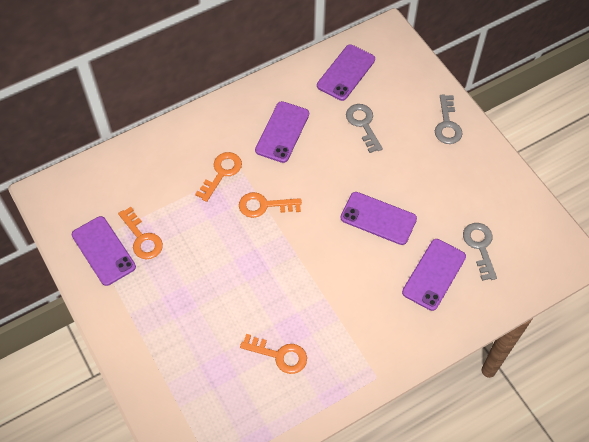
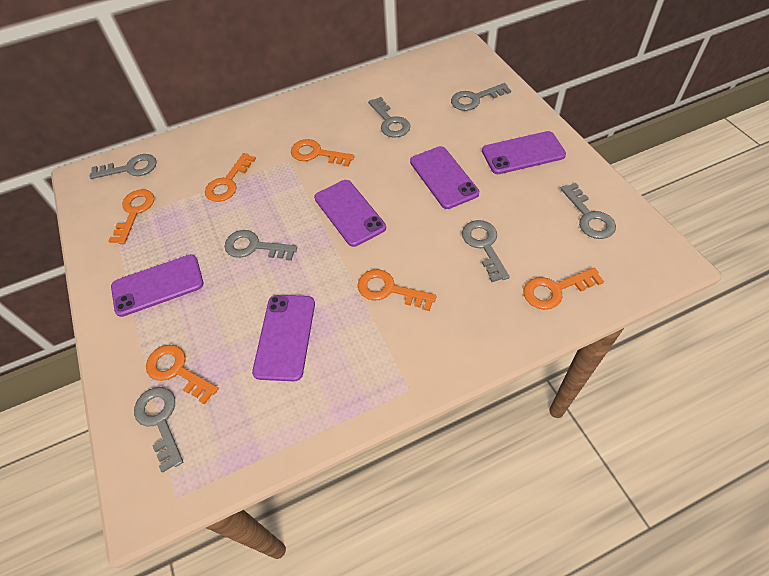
grey key: [346,104,383,153] [435,94,463,144] [463,223,497,281] = 3 -> [90,154,157,179] [134,387,183,473] [224,230,297,261] [368,97,410,138] [451,83,511,111] [462,220,510,282] [560,183,616,239] = 7
orange key: [118,207,163,260] [195,152,242,202] [239,192,302,218] [240,334,307,374] = 4 -> [109,189,154,244] [146,345,219,404] [205,153,256,202] [291,139,355,167] [358,269,436,311] [524,267,604,310] = 6

